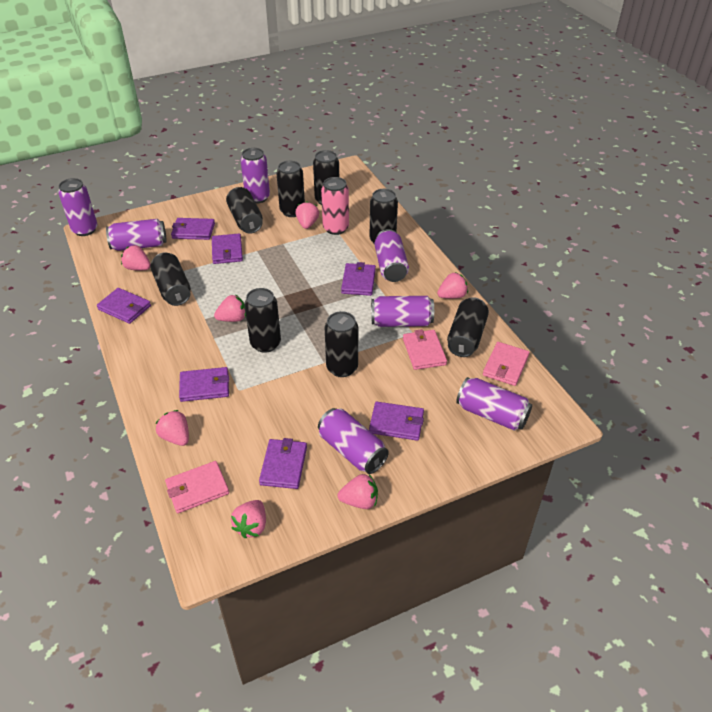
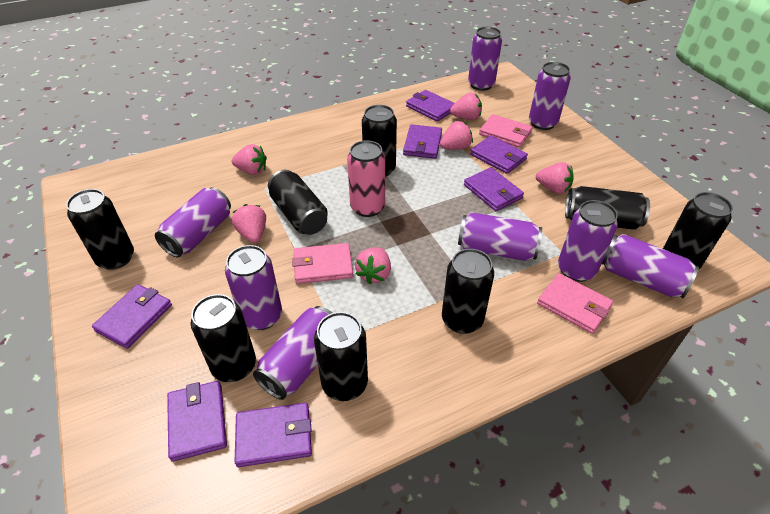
pink strawberry: [121,245,150,270] [155,410,189,446] [214,294,246,322] [231,500,266,539] [295,201,319,229] [338,474,378,509] [437,272,468,299] = 7 -> [232,144,267,175] [232,204,266,243] [355,247,391,285] [440,121,473,150] [450,93,482,120] [536,162,574,194] = 6
purple can: [58,178,97,236] [106,219,167,251] [240,148,270,203] [318,408,389,474] [371,296,434,327] [375,229,409,282] [456,377,532,431] = 7 -> [155,187,231,257] [225,245,282,330] [253,306,332,400] [458,212,542,261] [468,27,502,91] [529,62,571,130] [558,200,618,282] [602,234,699,298] = 8

